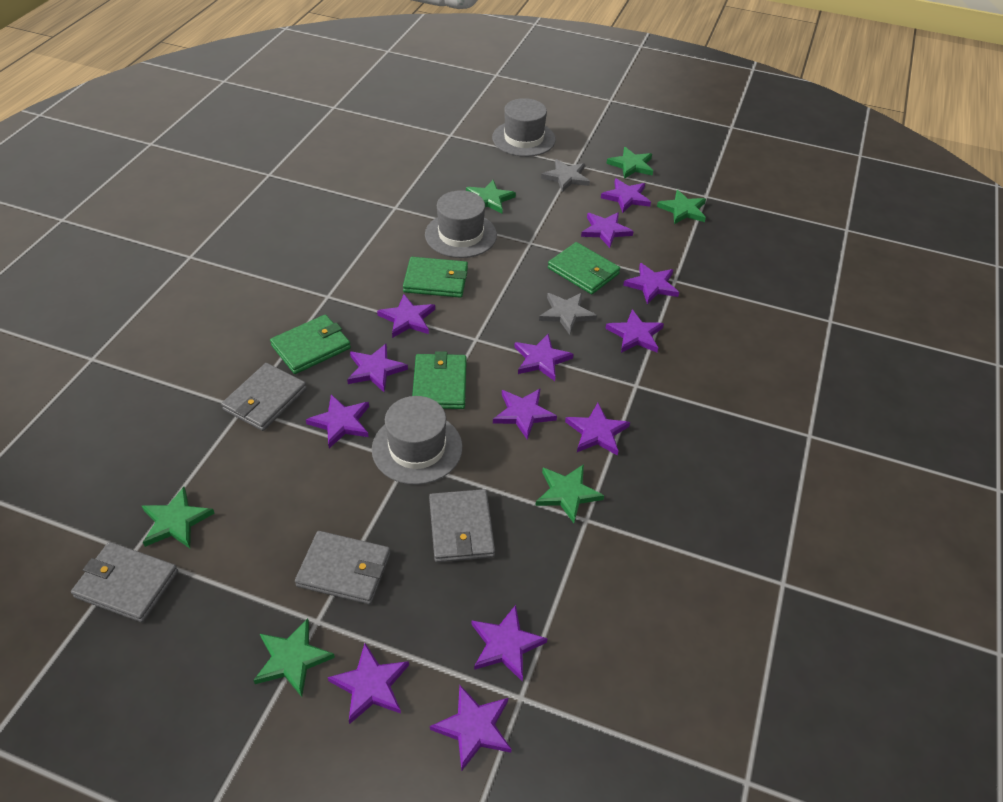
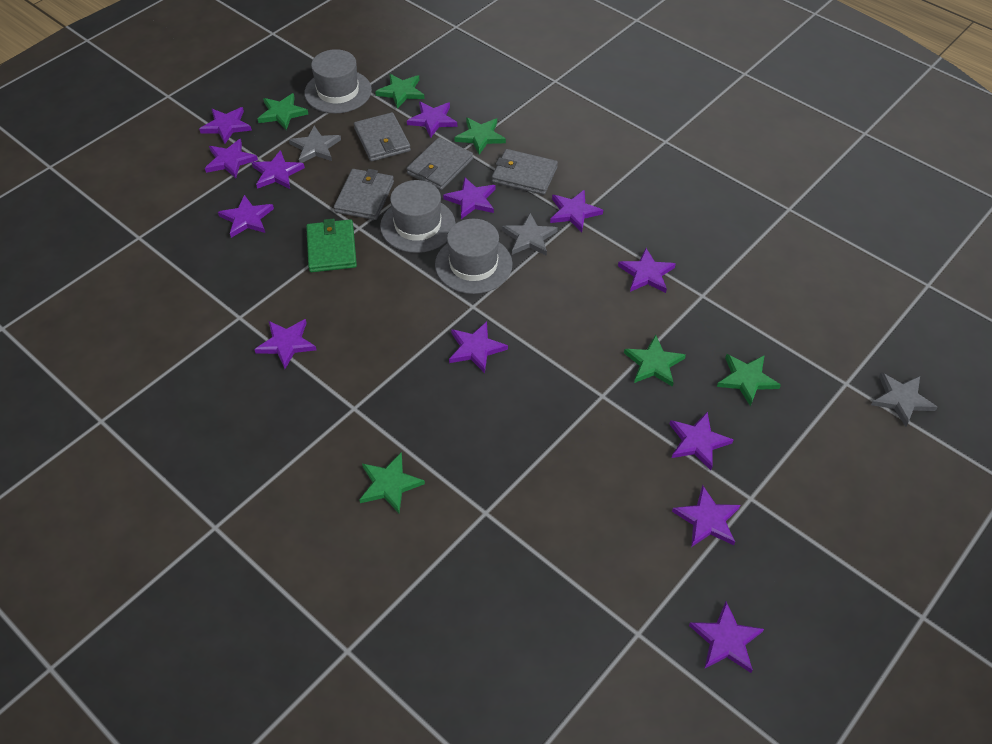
green wallet: [270,315,351,374] [403,257,468,298] [412,351,467,409] [548,242,620,294] = 4 -> [306,218,357,272] = 1
grey star: [539,293,597,335] [541,159,590,192] = 2 -> [289,126,341,163] [502,213,558,256] [871,372,938,427] = 3

